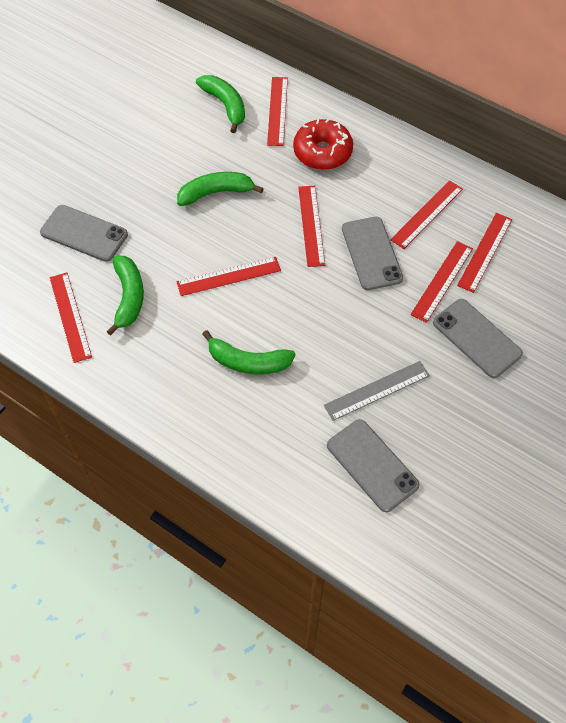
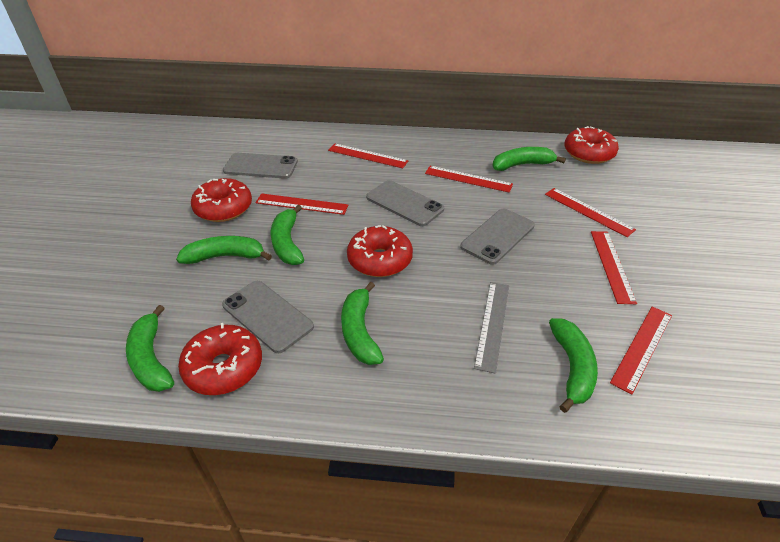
green banana: [106,256,144,336] [177,172,264,206] [196,75,245,133] [202,330,296,374] = 4 -> [126,305,174,392] [176,236,272,264] [271,205,304,265] [341,282,384,365] [493,147,566,171] [549,318,598,413] = 6
red donut: [293,119,353,170] = 1 -> [178,323,262,395] [191,178,252,222] [347,225,413,277] [564,126,619,164] = 4
red ruler: [50,273,92,363] [176,257,281,296] [267,77,288,146] [298,186,325,267] [390,180,463,249] [410,241,473,323] [457,213,512,293] = 7 -> [255,193,349,215] [328,144,408,168] [425,166,513,193] [545,188,636,237] [591,231,637,304] [610,306,672,395] = 6

